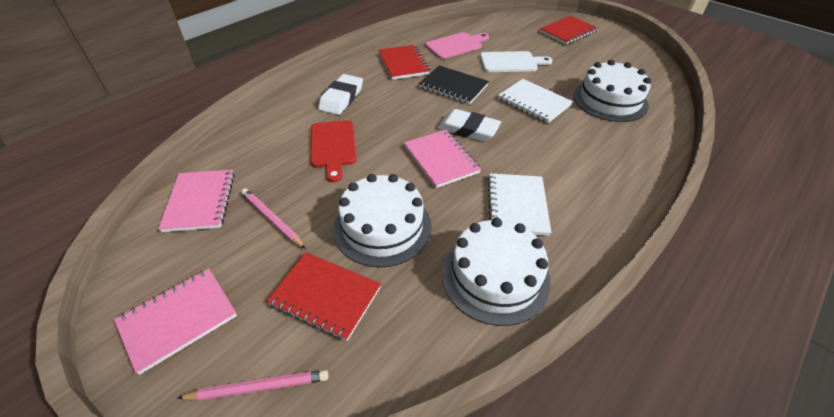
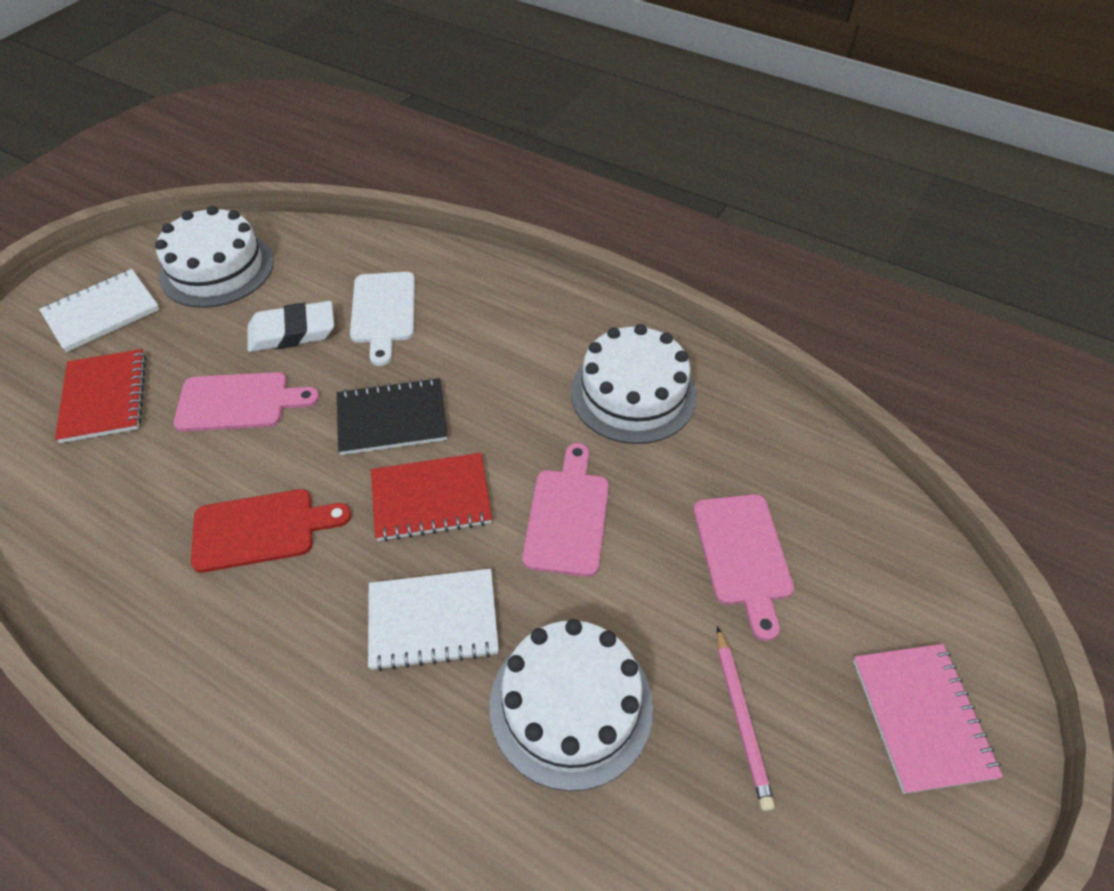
pink cutting board: [425,32,489,59] = 1 -> [173,372,319,432] [522,443,609,577] [693,494,794,641] = 3
pink notebook: [114,269,237,375] [158,170,235,232] [404,130,481,188] = 3 -> [853,644,1003,794] = 1
pink pencil: [178,370,328,401] [241,188,306,249] = 2 -> [717,626,775,811] = 1
red notebook: [267,252,381,341] [379,45,430,80] [539,16,598,45] = 3 -> [55,349,146,443] [371,453,492,542] = 2
white eraser: [318,74,363,115] [438,109,501,142] = 2 -> [247,301,334,352] = 1

